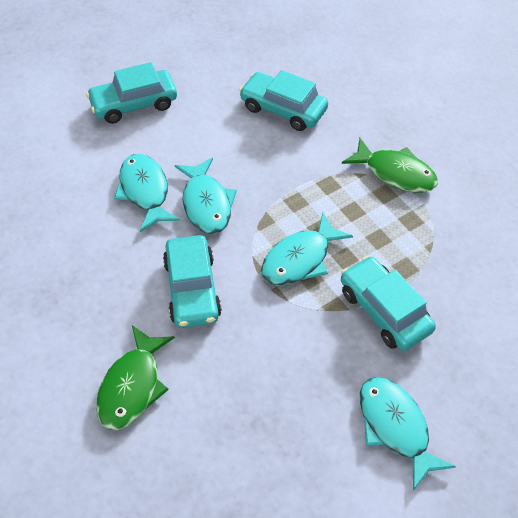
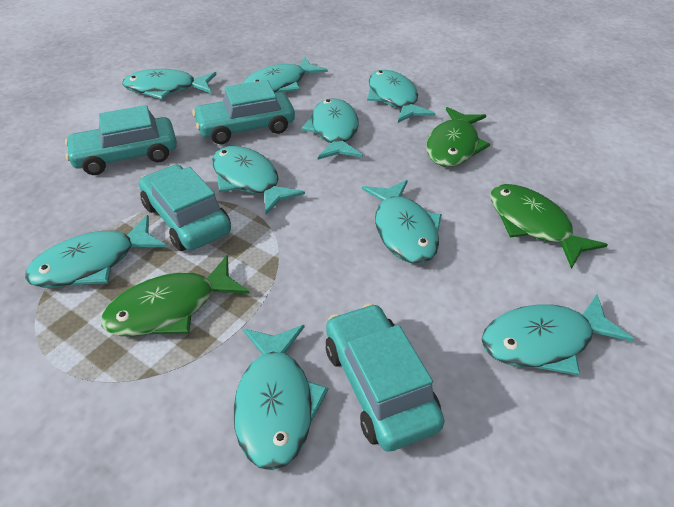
green fish: [96,325,175,430] [342,138,438,193] = 2 -> [101,255,250,336] [426,107,490,167] [490,184,608,269] = 3
turquoise fish: [114,154,180,232] [175,157,237,234] [261,213,353,285] [360,377,456,491] = 4 -> [25,215,167,288] [122,69,217,99] [212,146,305,215] [233,325,328,470] [243,57,328,93] [301,98,363,159] [362,180,442,264] [367,70,436,123] [482,294,634,375] = 9

